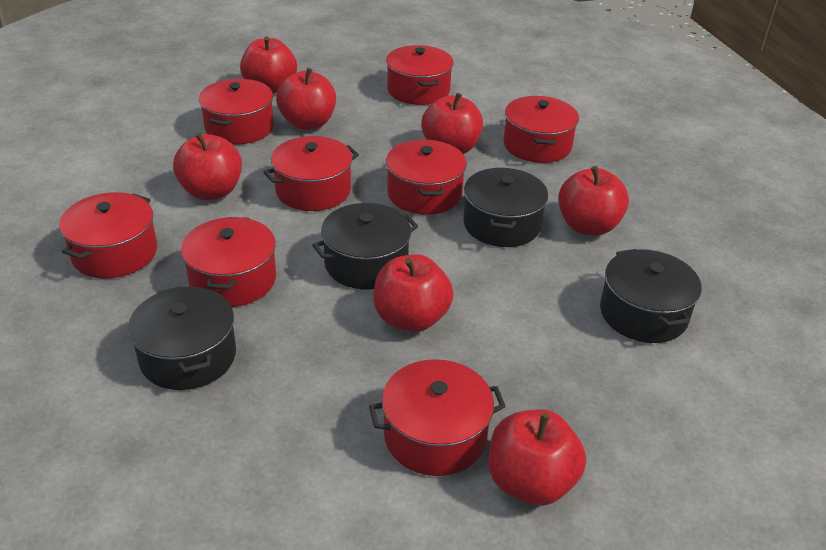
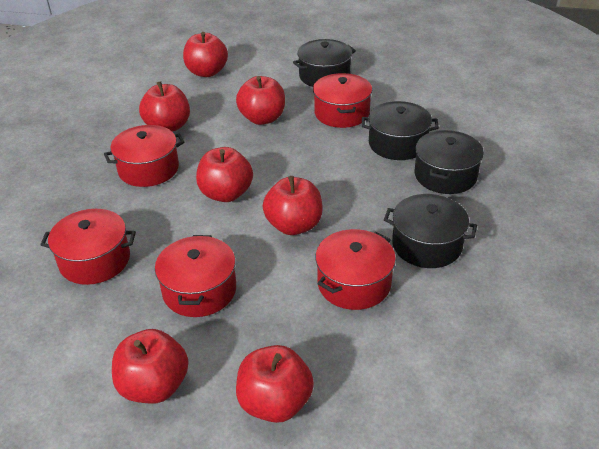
red pot: [59,192,157,278] [181,217,276,307] [199,79,274,145] [264,136,359,211] [369,359,506,476] [386,45,453,105] [386,139,467,215] [503,96,579,163] = 8 -> [40,209,136,285] [104,125,185,187] [155,235,236,317] [313,73,372,128] [315,229,396,310] = 5

